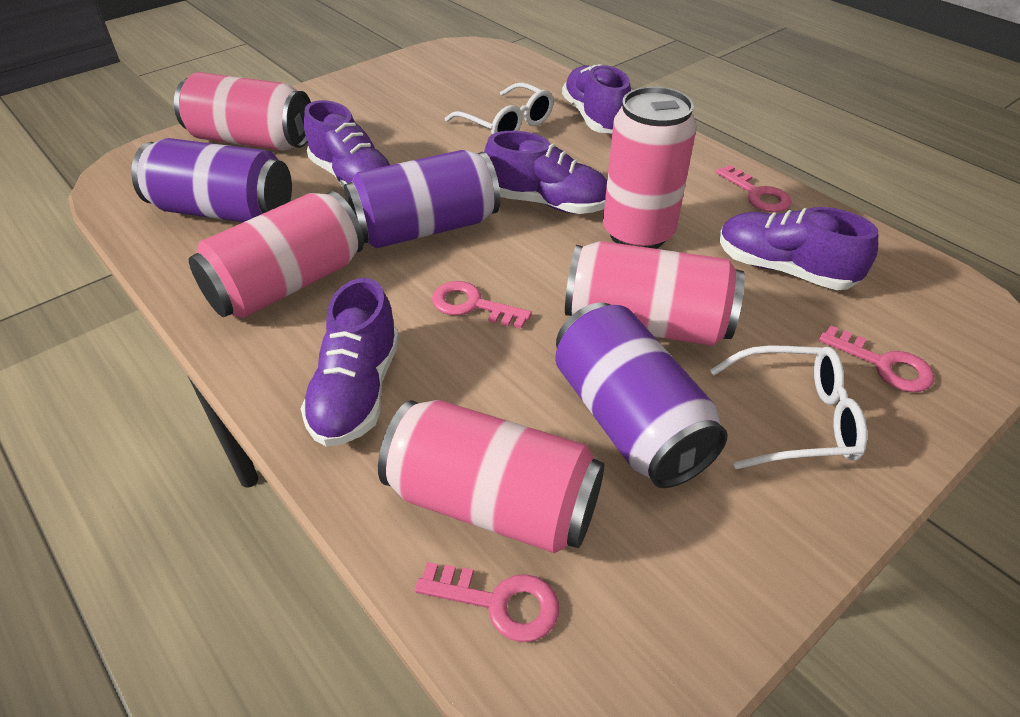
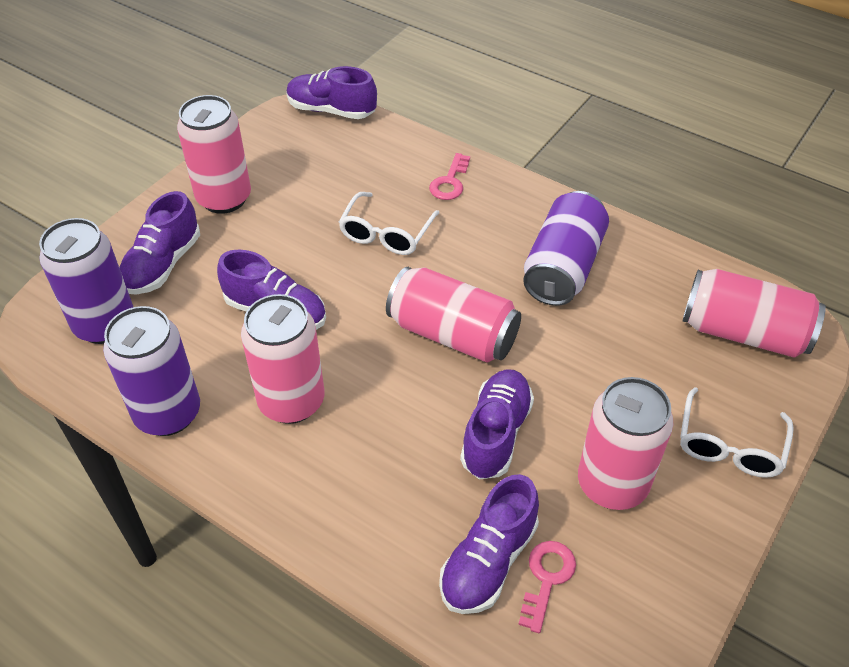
pink key: [415,562,559,642] [432,281,532,329] [716,165,792,212] [819,325,934,392] = 4 -> [429,153,470,200] [518,541,576,633] = 2

